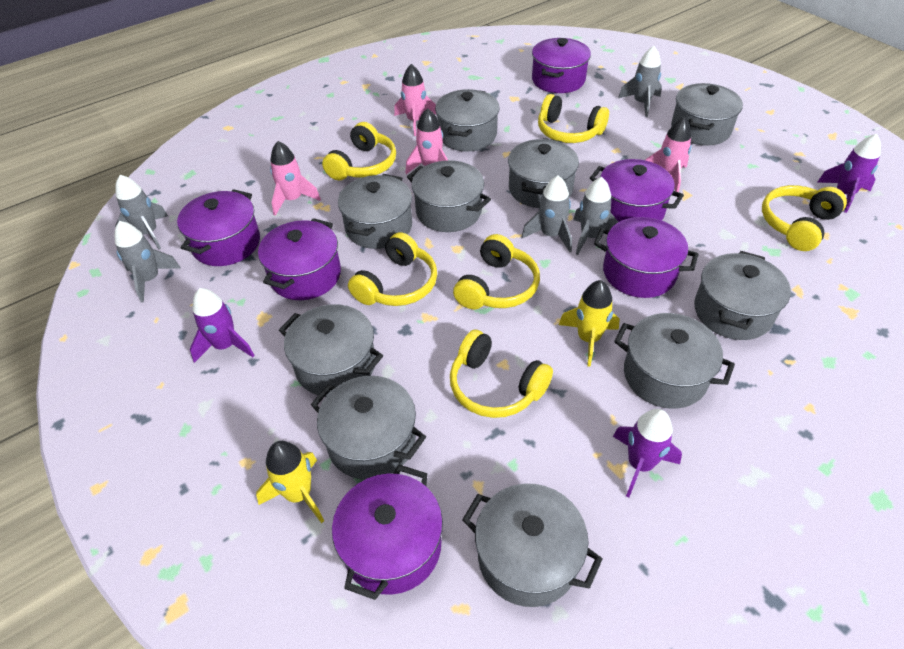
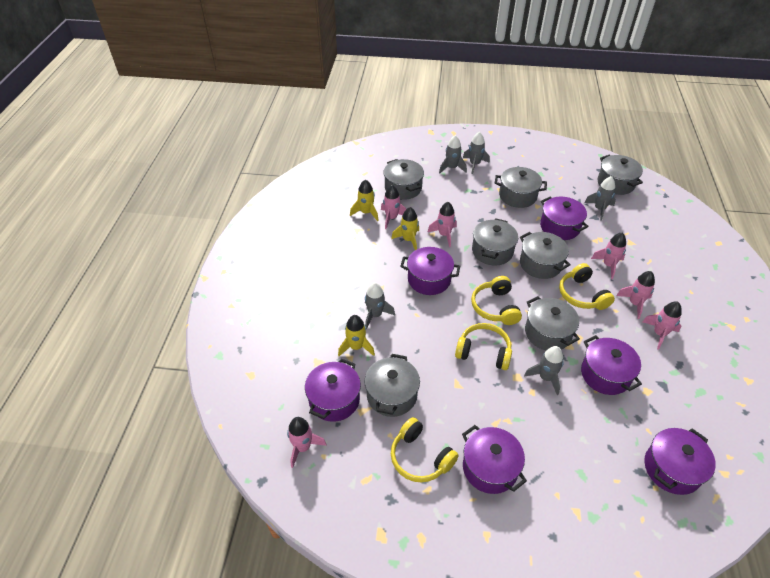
grey pot: [279,304,383,397] [311,376,426,480] [338,174,412,249] [407,160,491,232] [435,89,500,151] [462,484,602,607] [508,138,579,208] [614,313,735,409] [671,83,743,146] [694,251,791,340] = 10 -> [364,354,420,417] [383,159,424,200] [472,218,518,266] [495,167,547,208] [520,232,571,279] [525,296,580,350] [598,155,643,195] = 7
pink rocket: [270,141,321,216] [394,64,437,136] [406,108,448,174] [645,117,692,192] = 4 -> [287,417,327,468] [381,185,406,229] [428,202,457,247] [591,233,626,279] [616,271,655,319] [642,301,682,350] = 6
purple rocket: [190,288,255,363] [613,409,682,498] [817,134,881,213] = 3 -> none = 0
yellow headphones: [322,122,396,180] [348,232,437,306] [450,330,553,418] [453,234,540,309] [538,94,609,143] [762,185,847,251] = 6 -> [391,417,459,483] [455,323,512,370] [471,276,522,325] [559,263,615,310] = 4
yellow rocket: [256,441,324,523] [559,280,620,367] = 2 -> [338,315,375,356] [350,180,379,221] [391,207,419,250] = 3

